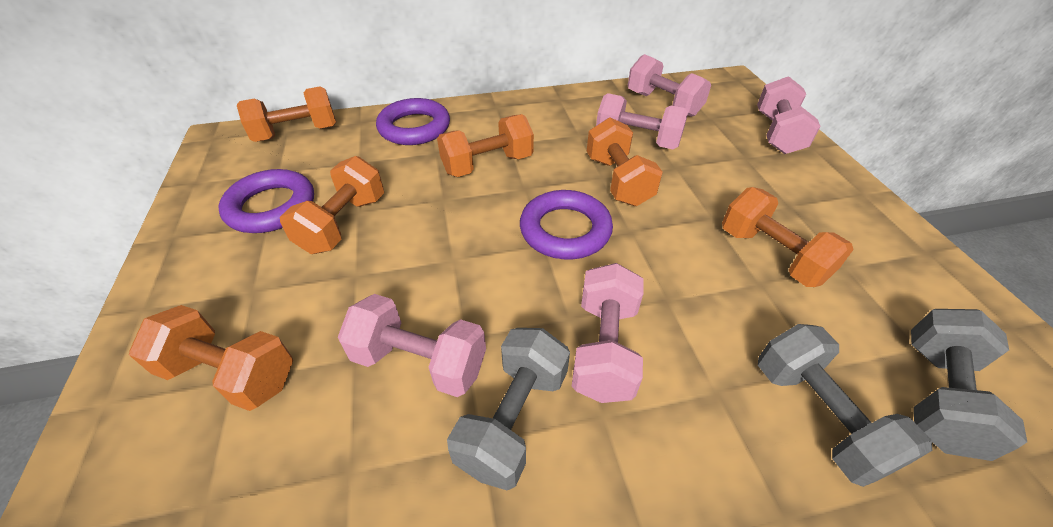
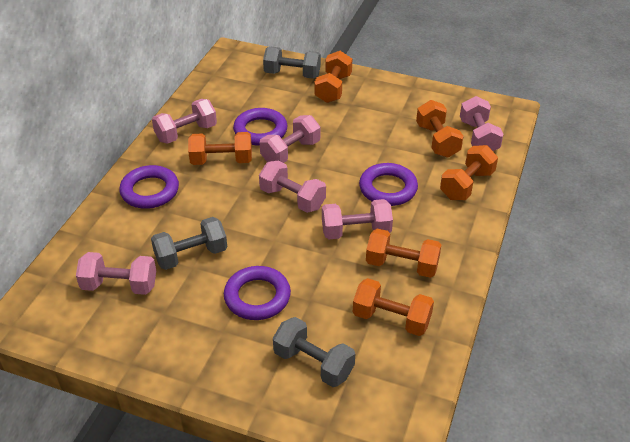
pink dumbbell: [338,294,486,397] [572,263,644,403] [596,93,688,149] [628,54,711,117] [757,76,820,154] = 5 -> [76,252,156,295] [152,99,217,144] [259,161,326,213] [260,115,320,163] [322,199,393,239] [460,96,503,151] = 6
purple ring: [219,169,314,233] [376,98,450,145] [520,190,613,259] = 3 -> [120,165,179,209] [224,266,291,320] [233,108,288,146] [359,163,418,206] = 4

